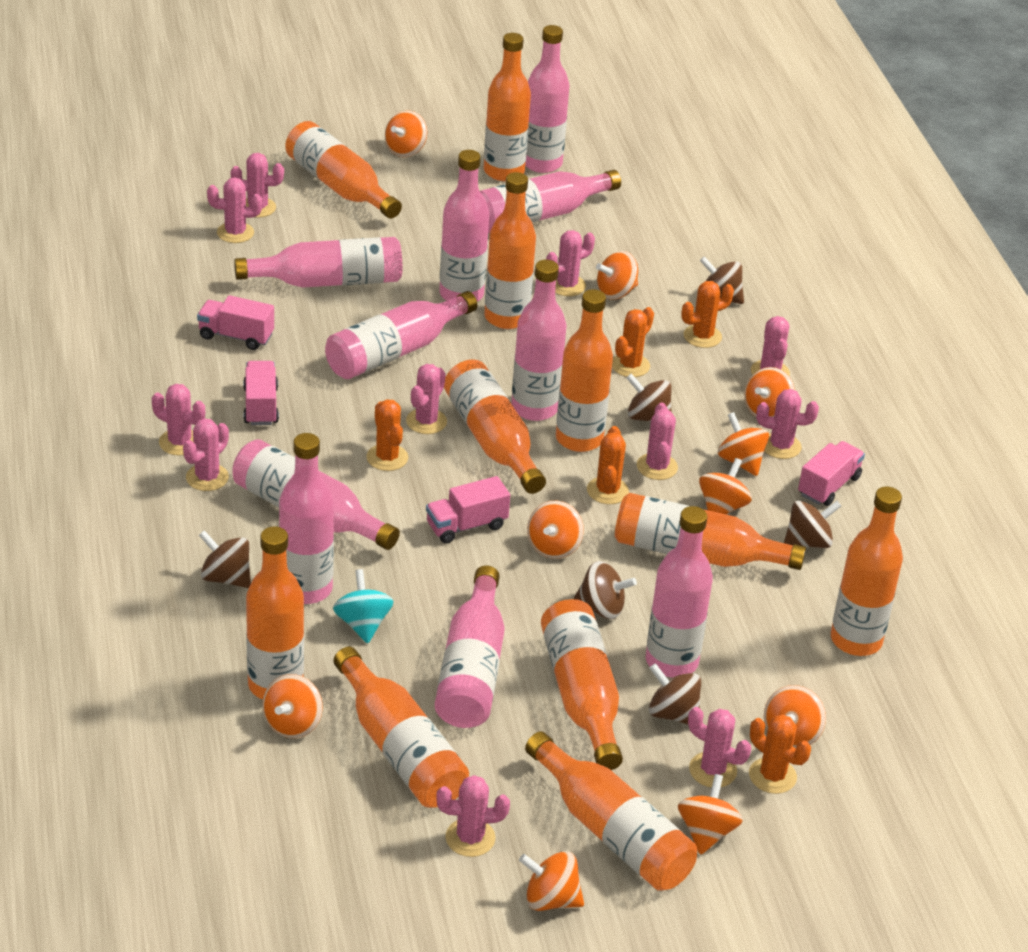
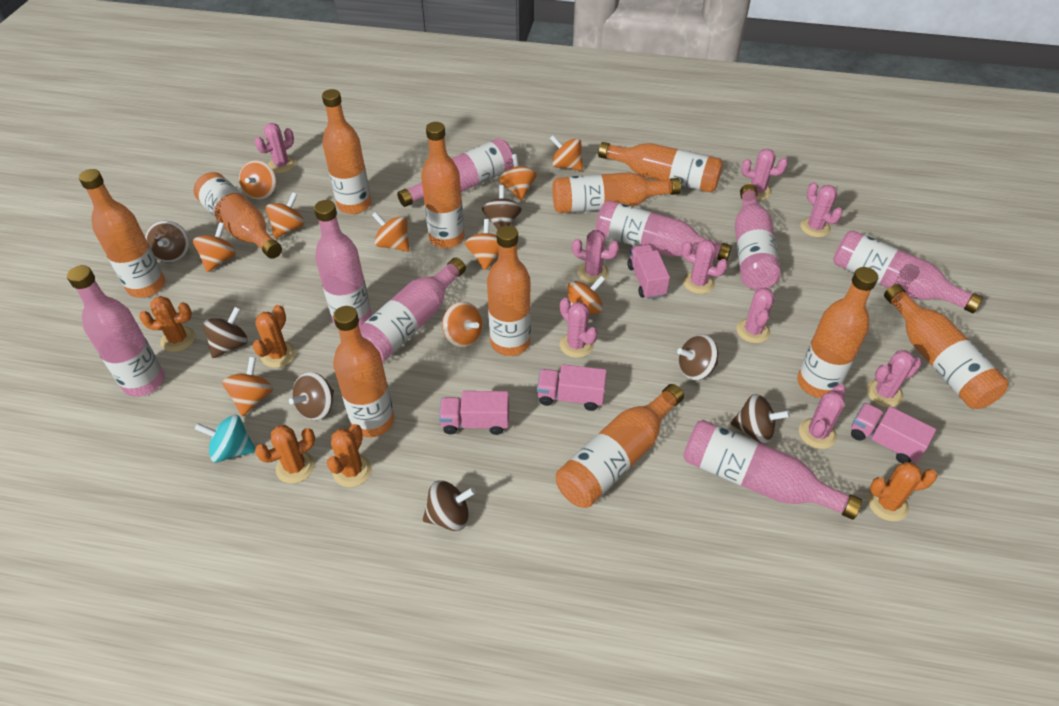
brown spinning top: [199,530,251,588] [574,561,637,619] [626,374,672,422] [649,663,701,724] [700,256,744,304] [784,501,841,548] = 6 -> [145,221,189,262] [203,307,248,358] [289,372,334,421] [423,481,476,531] [482,185,522,230] [677,334,718,381] [730,394,790,444] = 7
pink bottle: [232,439,400,550] [234,237,402,288] [279,433,334,604] [325,291,477,379] [435,565,505,728] [439,150,489,302] [480,170,621,233] [511,260,566,421] [525,25,570,173] [646,506,713,678] = 10 -> [67,265,165,397] [314,200,371,327] [359,257,466,363] [397,138,513,207] [596,200,732,261] [683,420,862,520] [735,184,781,289] [833,230,983,313] = 8
pink cactus: [152,384,205,455] [183,418,229,491] [207,178,262,243] [231,153,284,218] [406,364,447,434] [436,775,510,857] [546,230,595,296] [637,403,678,480] [688,707,751,787] [751,316,790,376] [756,389,819,459] = 11 -> [255,123,296,173] [560,298,597,358] [572,230,619,284] [682,240,728,294] [736,287,775,343] [741,149,788,200] [799,384,846,449] [800,182,843,237] [866,350,921,407] = 9

